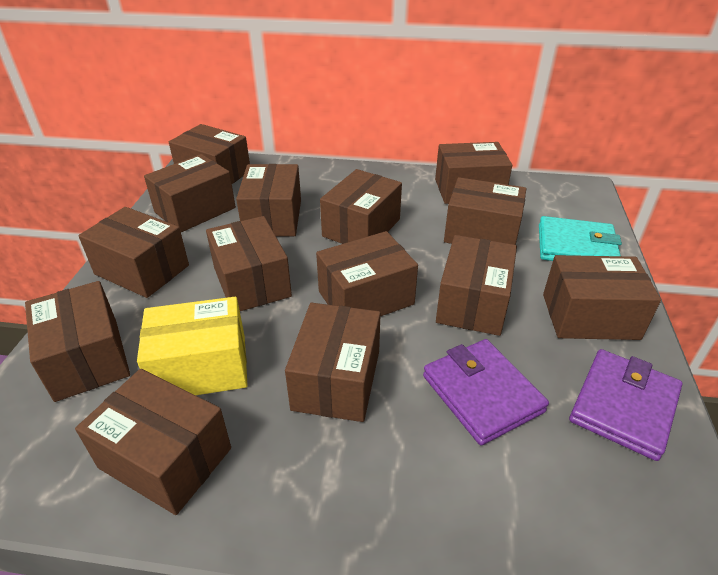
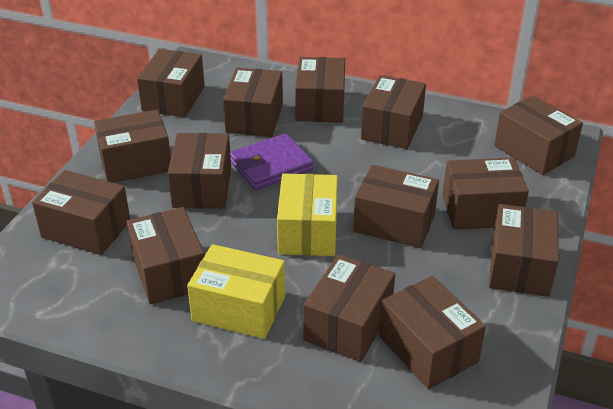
purple wallet: [423,339,549,445] [569,349,682,461] = 2 -> [230,133,314,190] = 1
turquoise wallet: [539,216,622,261] = 1 -> none = 0
yellow box: [137,297,248,395] = 1 -> [187,244,285,339] [277,173,338,256] = 2

